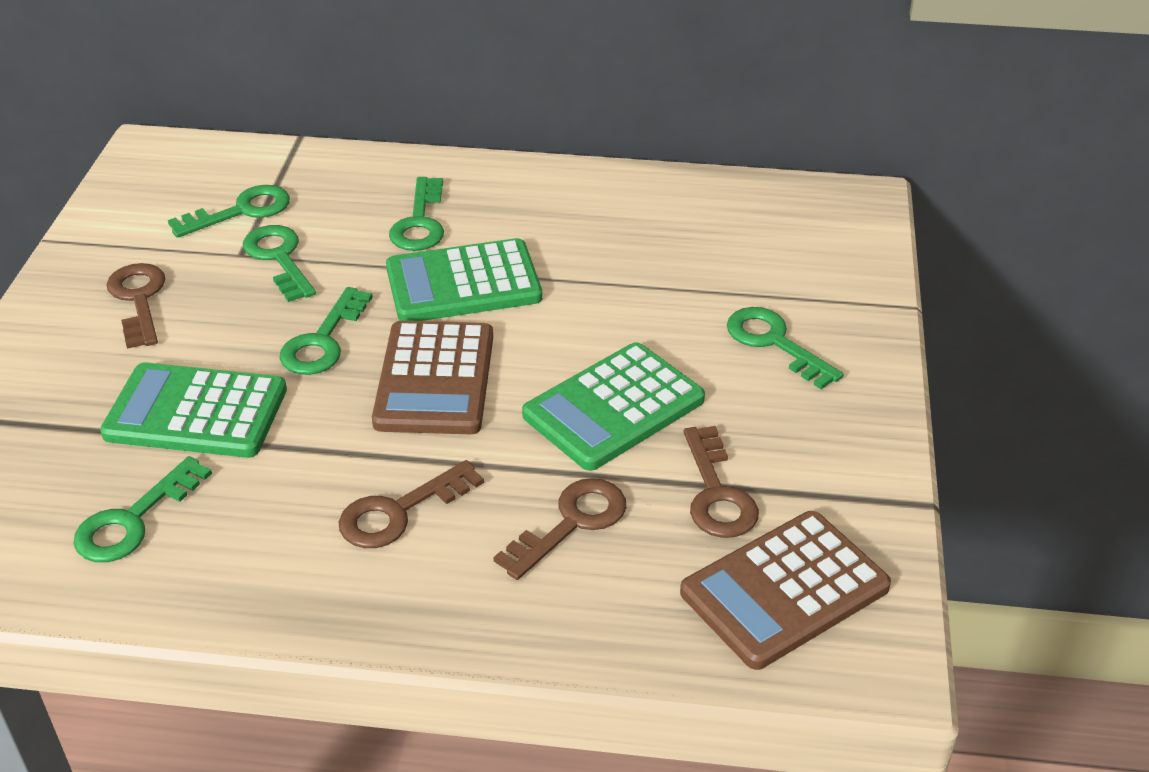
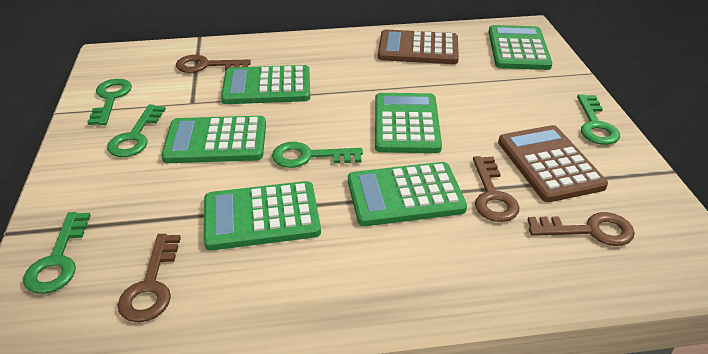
green calculator: [100,362,287,458] [386,238,542,321] [522,342,705,471] = 3 -> [161,116,266,163] [204,181,321,250] [221,65,310,104] [348,162,467,226] [375,93,442,153] [489,25,552,70] = 6
green key: [73,456,212,562] [168,185,290,238] [243,225,316,302] [279,287,373,375] [389,177,444,251] [727,307,844,389] = 6 -> [23,212,91,294] [87,79,132,125] [107,105,166,157] [272,142,363,168] [577,94,620,145] = 5

